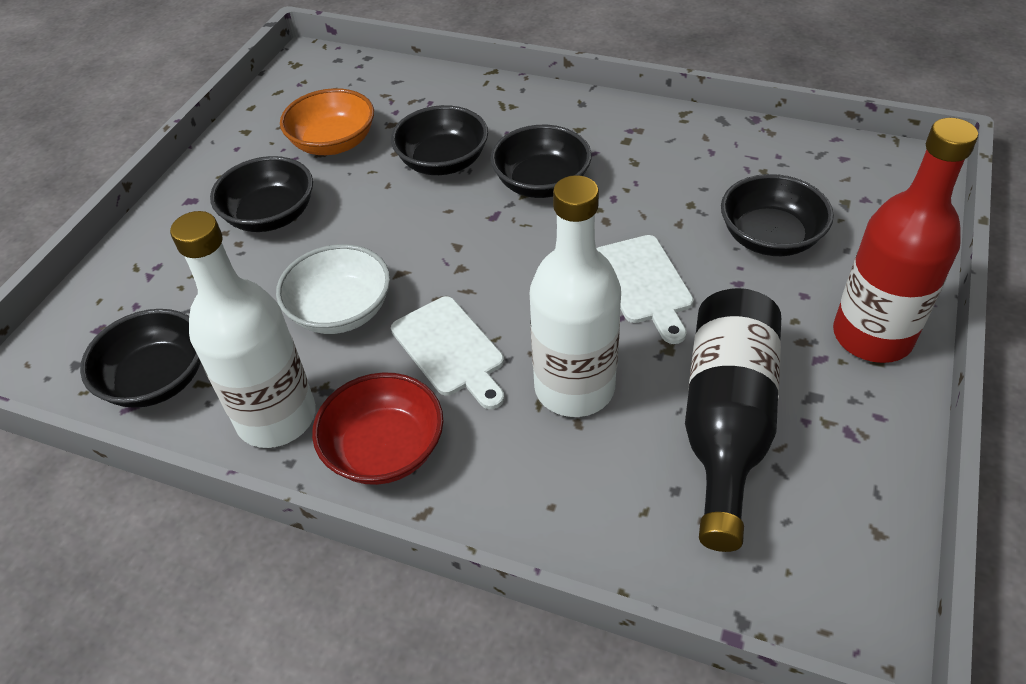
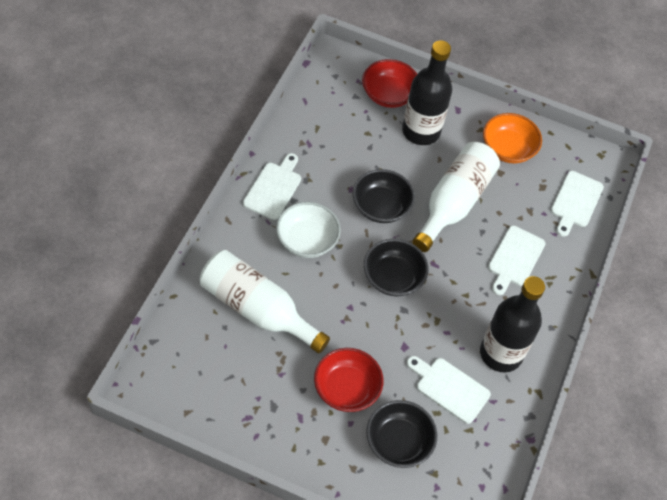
black bottle: [685,288,781,552] = 1 -> [402,40,452,145] [480,276,545,372] = 2
black bowl: [80,309,201,408] [210,156,313,232] [391,105,488,175] [491,125,592,198] [721,174,834,256] = 5 -> [353,169,415,223] [364,239,429,296] [366,400,437,468] = 3
red bottle: [833,118,978,363] = 1 -> none = 0
red bowl: [312,372,444,485] = 1 -> [314,348,383,412] [362,59,417,108] = 2
white cutting board: [391,296,504,409] [596,235,694,344] = 2 -> [243,153,301,220] [407,356,491,424] [488,226,546,295] [551,171,604,237] = 4

